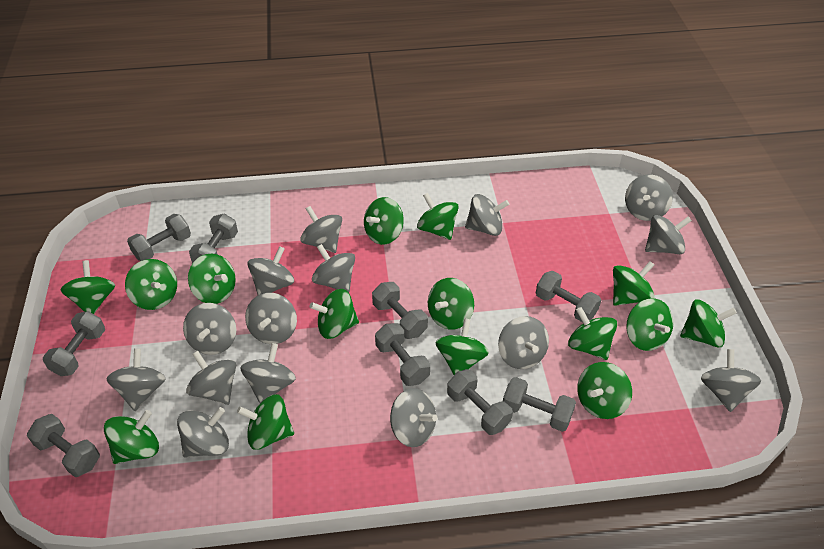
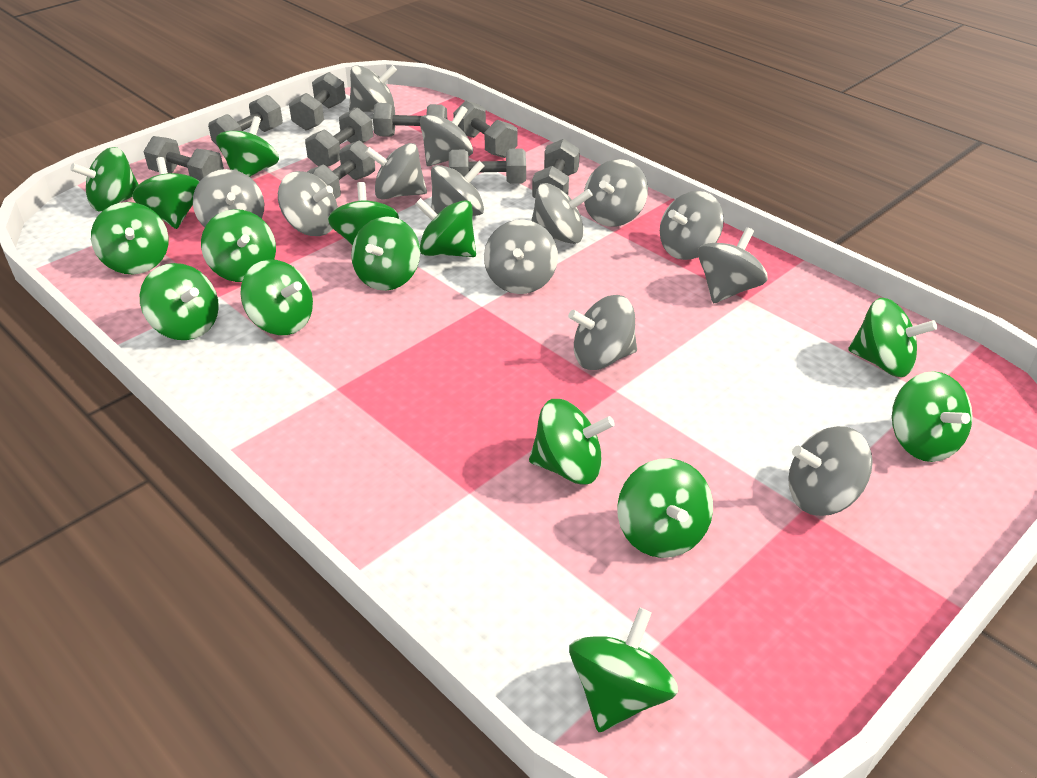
grey spinning top: [106,348,166,411] [177,407,229,458] [183,303,236,355] [186,351,236,405] [240,343,296,403] [245,293,297,344] [248,246,294,295] [300,206,342,253] [312,244,355,293] [390,388,437,447] [465,194,509,236] [498,316,549,369] [625,175,673,221] [645,215,692,254] [701,349,761,412] = 15 -> [193,169,264,227] [278,171,338,236] [349,65,397,112] [365,143,427,199] [420,106,473,166] [431,161,485,216] [484,219,558,294] [531,183,593,244] [568,295,637,370] [584,159,648,227] [660,191,724,260] [698,227,768,303] [788,426,873,516] = 13

